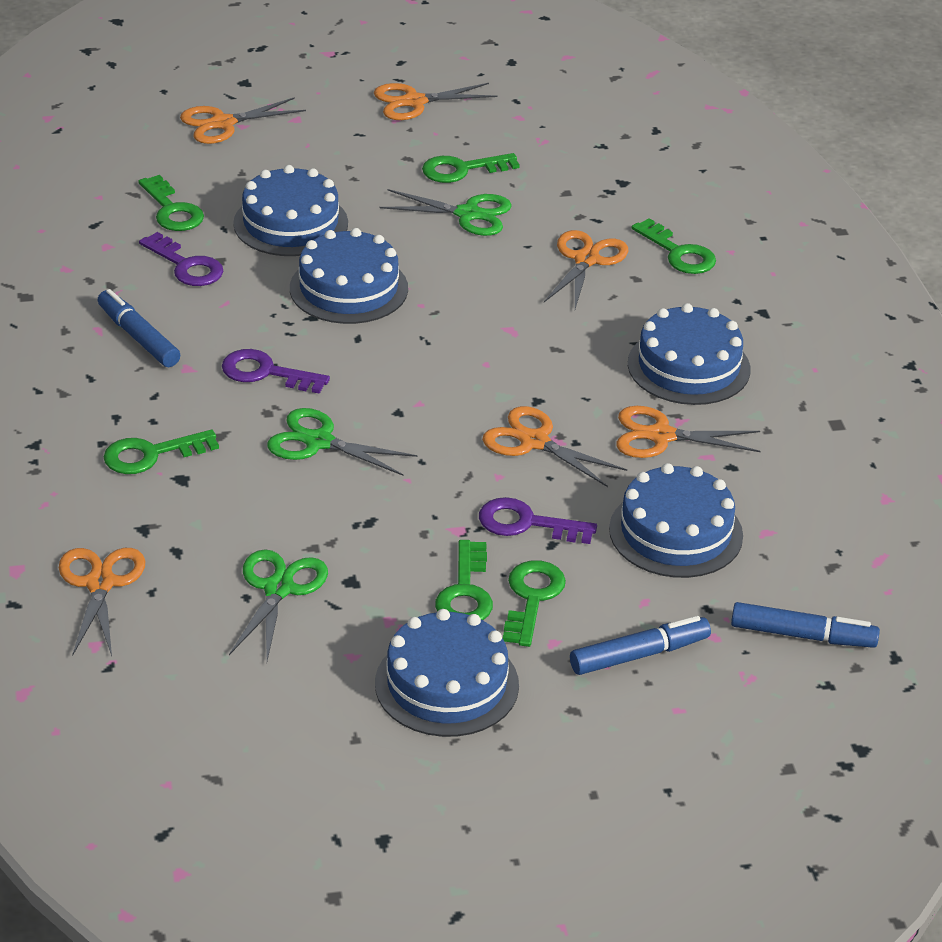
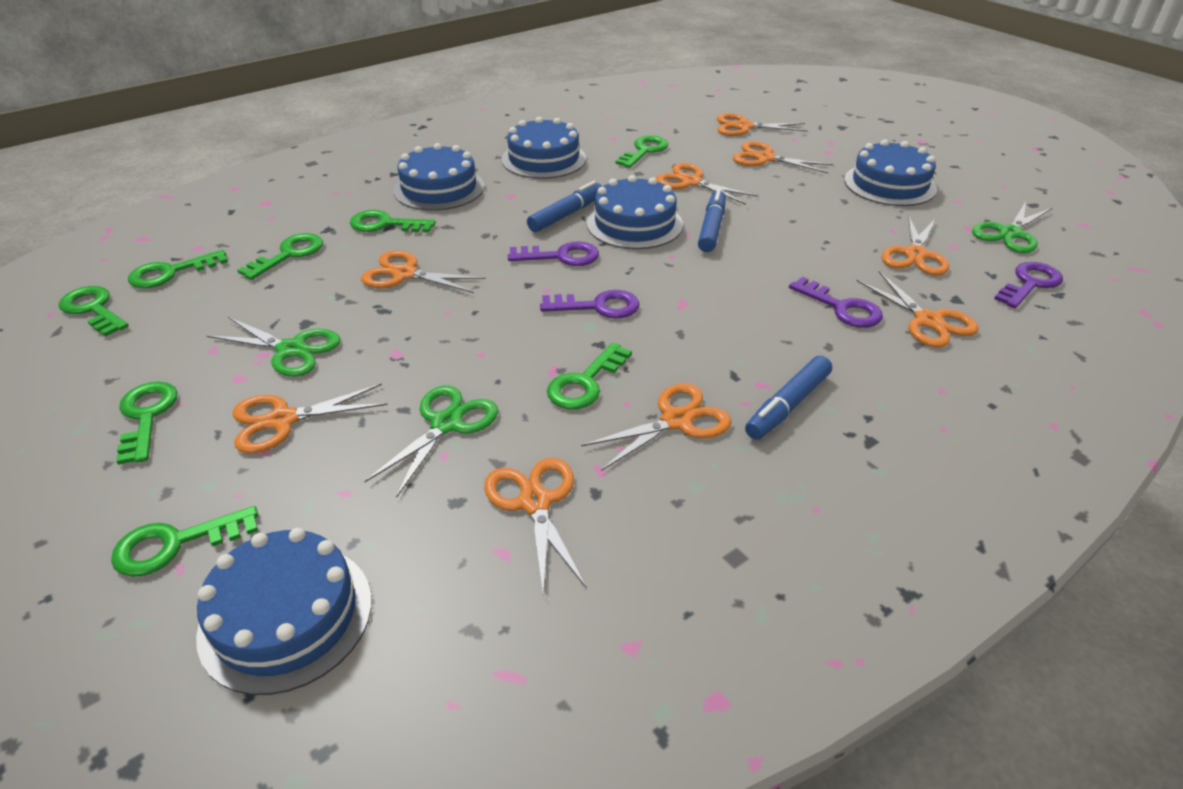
green key: [104,430,219,474] [138,175,204,231] [422,153,520,183] [435,540,493,620] [503,560,566,647] [632,218,716,274] = 6 -> [58,286,129,337] [111,506,258,577] [116,381,178,465] [128,250,228,288] [237,233,323,280] [350,210,436,233] [547,342,632,409] [615,135,668,168] = 8
orange scissors: [59,548,145,656] [180,97,306,144] [374,83,497,120] [482,406,627,487] [544,230,628,309] [616,406,760,458] = 6 -> [233,383,388,453] [361,251,486,293] [484,458,586,594] [581,383,732,471] [656,163,758,205] [717,113,807,136] [732,141,833,174] [856,271,979,347] [882,214,949,276] = 9
purple key: [139,232,224,286] [222,349,330,394] [479,497,597,544] = 3 -> [508,241,599,266] [540,290,639,318] [789,277,883,328] [994,262,1063,308] = 4

